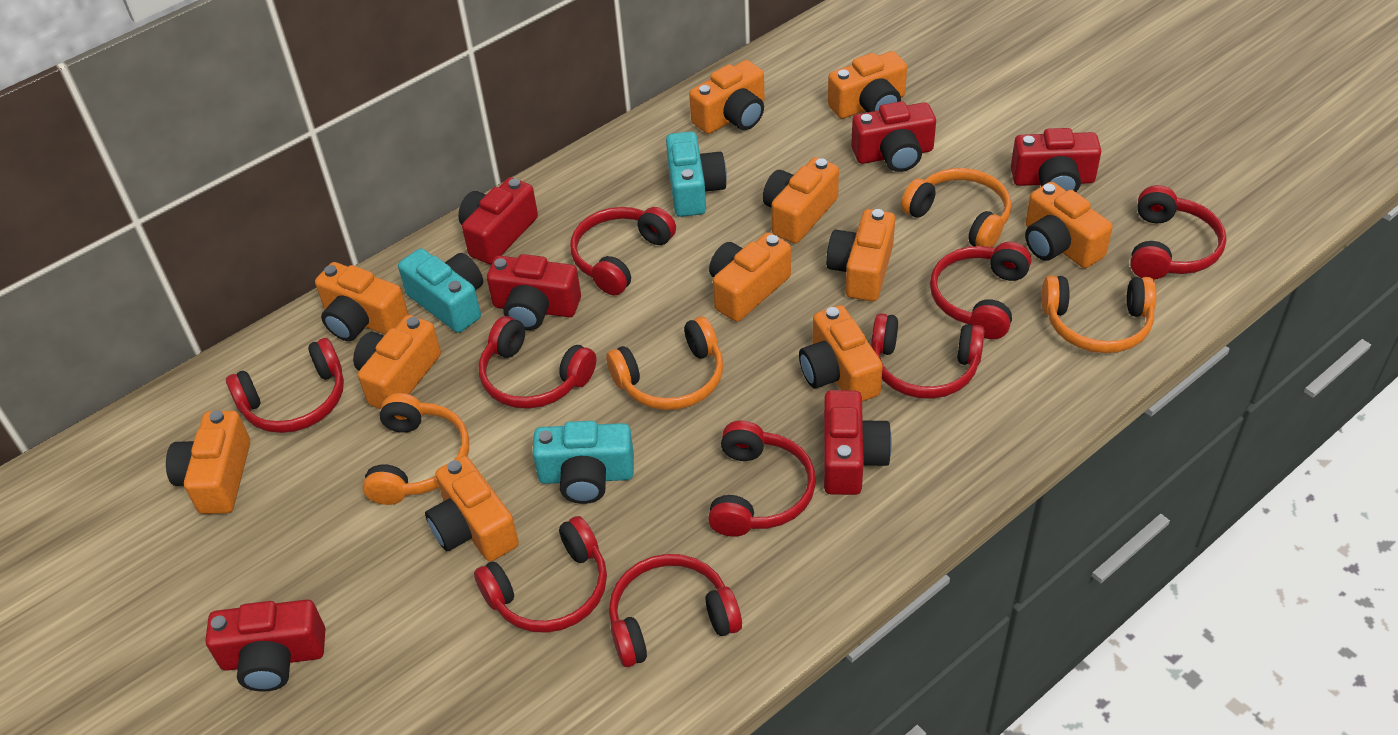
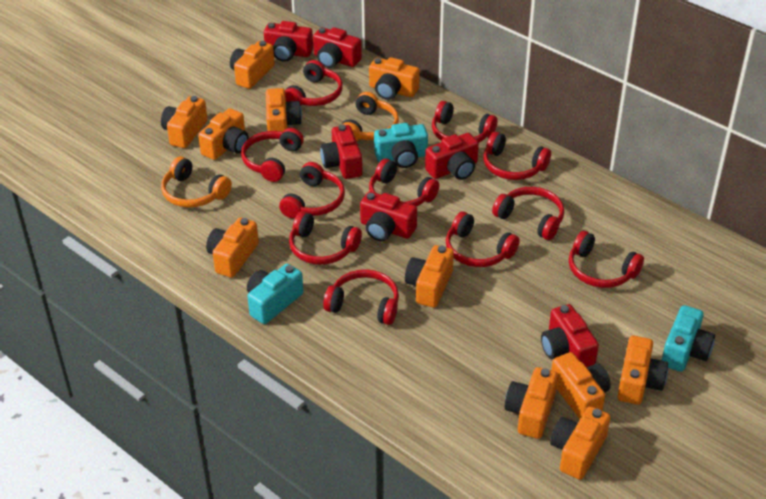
orange headphones: [363,393,469,505] [606,316,723,410] [901,168,1011,247] [1042,275,1157,353] = 4 -> [161,156,232,208] [341,92,399,141] = 2
red headphones: [226,338,344,433] [474,516,607,633] [479,316,596,409] [570,207,676,295] [609,554,742,667] [708,421,816,537] [871,313,985,399] [930,242,1031,339] [1130,185,1226,280] = 9 -> [241,128,304,182] [279,162,345,219] [285,60,343,106] [289,211,362,265] [323,269,399,325] [369,159,439,207] [432,101,497,143] [446,211,520,267] [483,132,551,180] [492,187,564,240] [569,231,644,288] = 11

